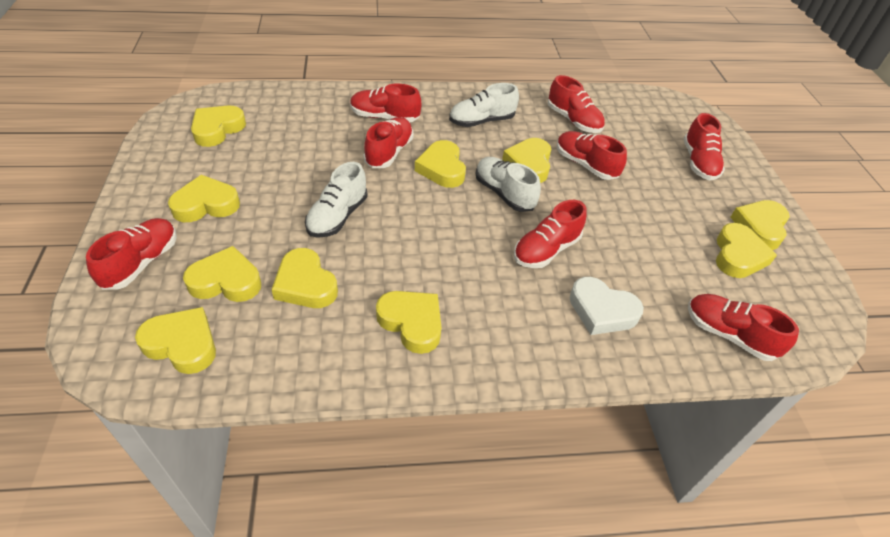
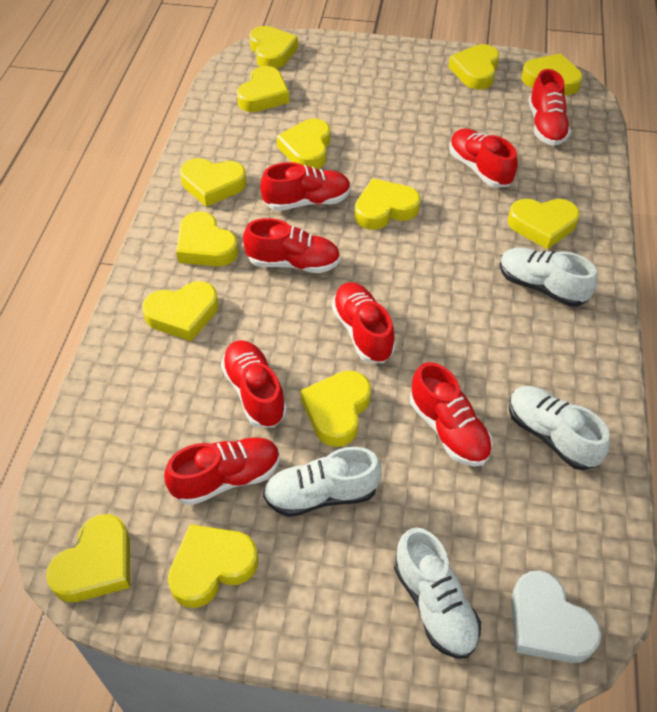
white shoe: [305,162,368,238] [449,83,519,127] [476,157,541,212] = 3 -> [263,447,382,517] [394,527,481,658] [500,247,597,307] [509,386,610,470] = 4
yellow heart: [135,307,216,374] [168,175,240,222] [183,246,261,302] [191,106,246,147] [271,248,338,308] [376,291,441,354] [415,140,466,188] [502,138,551,183] [716,223,777,278] [731,200,790,250] = 10 -> [46,514,130,602] [142,281,218,341] [168,525,258,608] [176,211,238,267] [180,158,246,207] [236,66,289,112] [249,26,298,69] [277,119,330,169] [300,371,371,447] [355,178,420,230] [449,44,499,90] [508,199,580,249] [521,53,583,95] = 13

